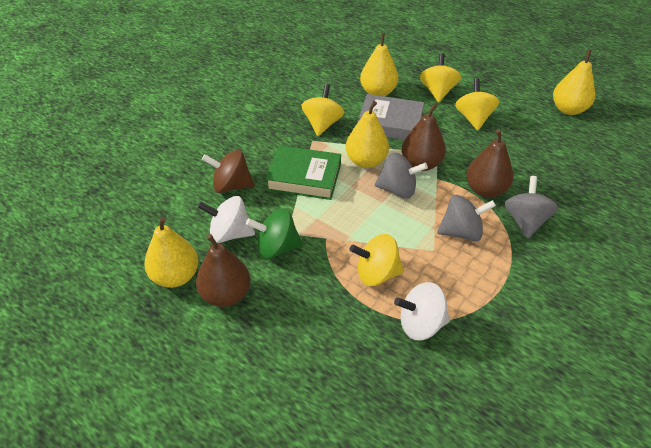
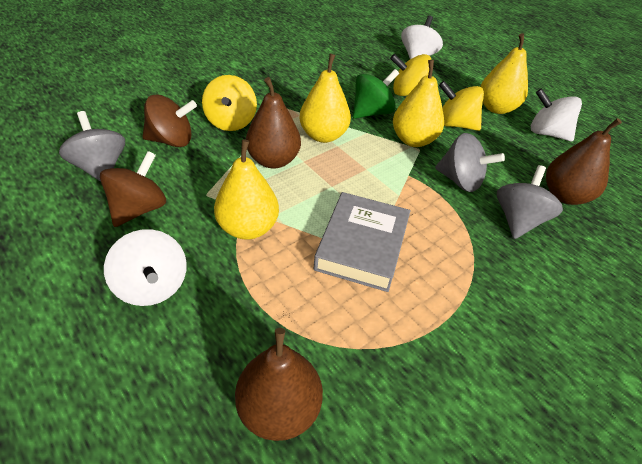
brown spinning top: [202,150,255,193] = 1 -> [100,151,166,227] [143,94,197,147] = 2
green book: [266,145,341,200] = 1 -> none = 0
white spinning top: [198,196,255,243] [394,282,450,341] = 2 -> [104,229,187,306] [401,16,443,59] [531,88,582,141] = 3
yellow spinning top: [302,84,344,136] [350,234,404,286] [420,53,461,102] [455,78,499,130] = 4 -> [202,75,257,131] [390,54,432,96] [439,81,484,131] = 3

